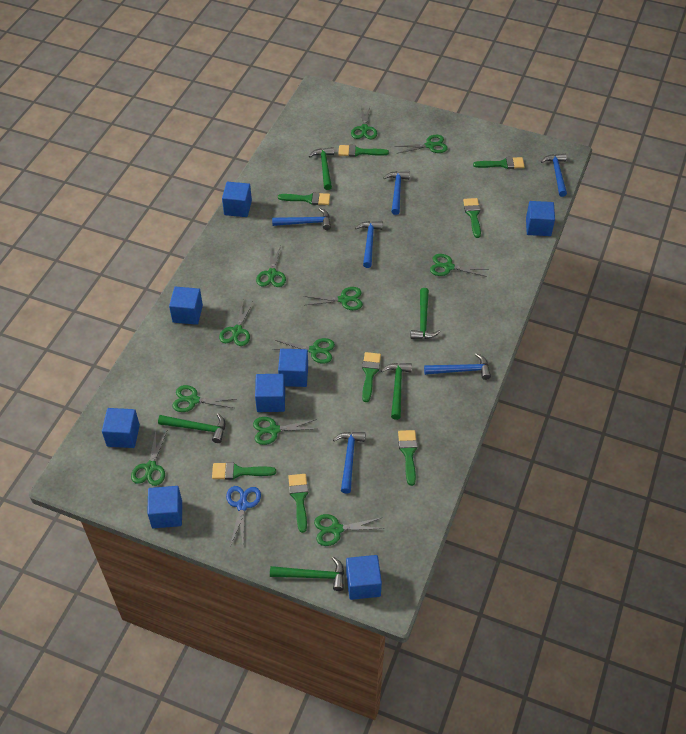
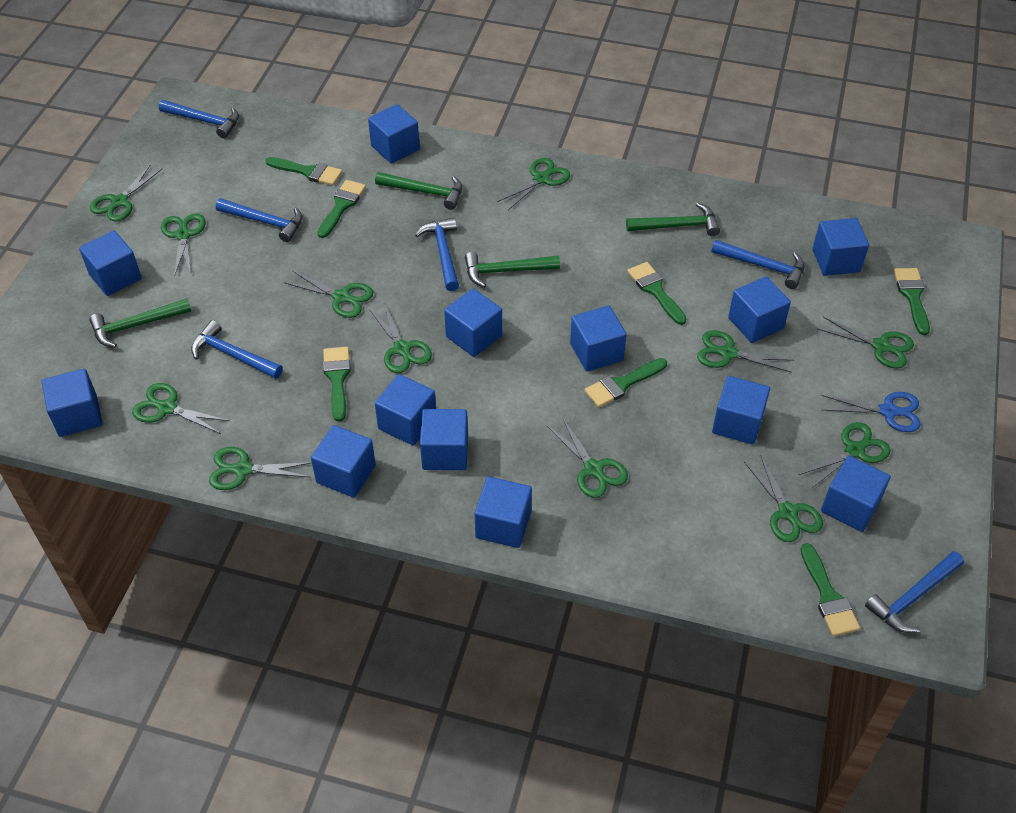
blue cube: [102,408,140,448] [147,486,182,528] [169,287,203,325] [222,182,252,217] [255,374,285,412] [278,349,308,387] [346,555,382,600] [526,201,555,236] = 8 -> [42,368,103,437] [79,230,142,296] [311,425,376,498] [368,104,420,164] [375,374,436,446] [420,409,468,470] [444,288,502,357] [474,477,532,548] [570,306,627,372] [712,376,770,444] [728,276,791,343] [812,218,869,276] [821,456,891,532] = 13
green brush: [212,462,276,480] [278,192,330,205] [288,474,308,533] [338,145,389,157] [362,352,381,402] [398,430,417,486] [463,198,481,238] [473,157,525,169] = 8 -> [265,157,342,186] [317,180,366,238] [323,347,351,422] [584,358,667,407] [627,262,686,325] [800,543,860,636] [894,268,930,335] = 7
green hammer: [158,414,225,443] [270,557,344,591] [309,147,334,190] [381,363,412,420] [410,288,441,339] = 5 -> [89,298,191,348] [375,172,462,210] [465,252,560,288] [626,203,720,236] = 4
green scissors: [131,431,167,486] [172,385,236,412] [219,300,254,346] [253,417,317,445] [256,245,286,287] [273,338,335,364] [303,287,363,310] [314,514,384,546] [351,106,377,139] [394,135,448,153] [430,254,489,277] = 11 -> [90,165,162,222] [132,383,230,434] [161,213,206,277] [209,447,312,490] [284,271,373,318] [369,303,432,373] [497,158,570,210] [547,417,628,498] [697,330,794,373] [744,455,823,542] [799,422,890,489] [818,317,914,369] = 12

